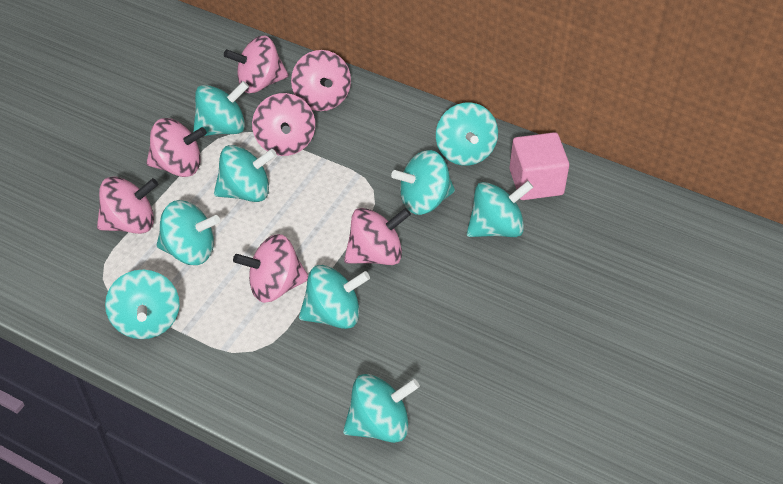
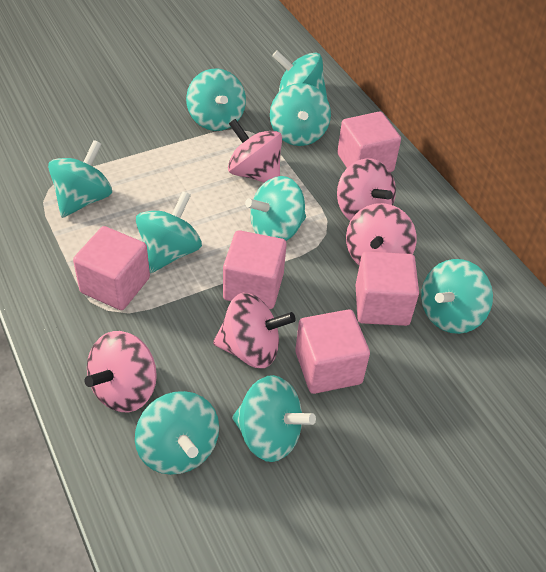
pink cube: [509,132,569,200] = 1 -> [73,226,150,310] [223,230,287,309] [295,309,370,394] [337,111,401,172] [356,251,419,326] = 5
pink spinning top: [97,177,158,234] [146,118,207,177] [224,35,289,93] [233,234,308,303] [252,93,315,156] [291,50,351,111] [344,208,411,265] = 7 -> [84,331,157,412] [213,293,296,368] [228,119,282,183] [337,158,396,221] [346,203,417,265] = 5

